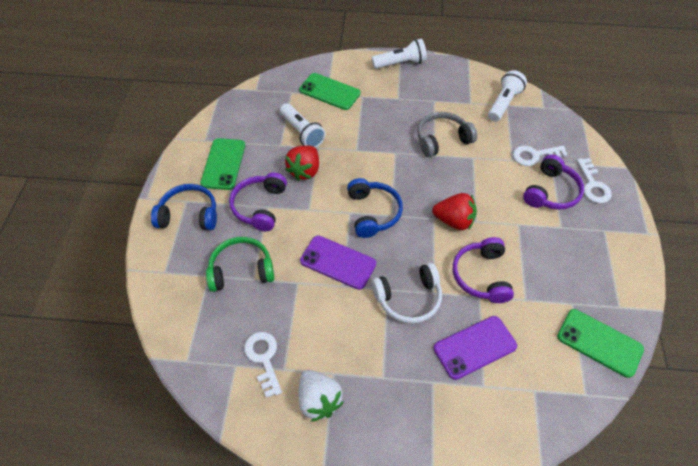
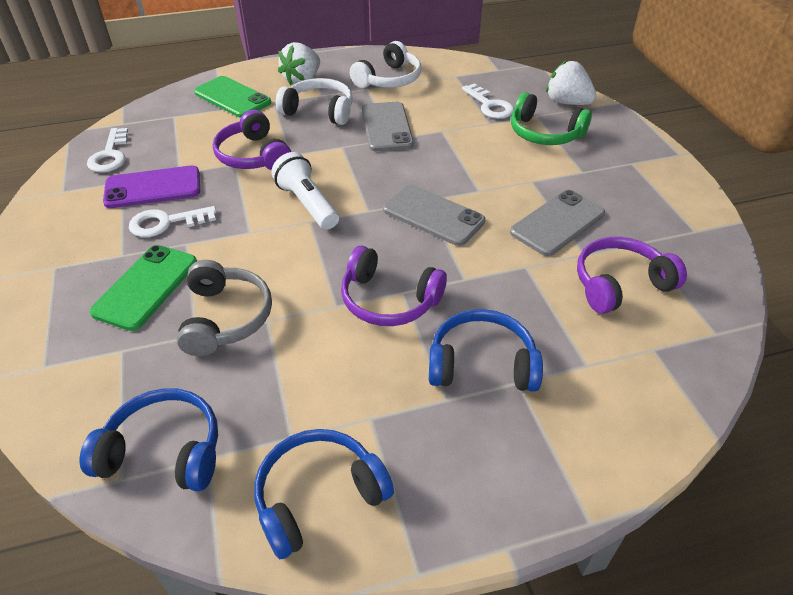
blue headphones: [151,184,217,230] [347,178,403,238] = 2 -> [80,388,218,491] [254,429,394,559] [429,309,543,392] = 3
green phone: [200,138,245,190] [299,73,361,110] [557,309,644,378] = 3 -> [89,245,197,331] [194,76,271,118] = 2
grey phone: none = 0 -> [362,102,414,151] [383,185,485,246] [510,190,605,256] = 3
purple phone: [300,235,376,290] [434,316,517,380] = 2 -> [103,165,200,208] = 1
red strawberry: [285,145,319,181] [432,193,477,230] = 2 -> none = 0
white flashlight: [280,103,325,148] [372,39,427,69] [488,70,527,122] = 3 -> [271,152,339,230] = 1
white headphones: [372,263,442,324] = 1 -> [276,78,353,125] [350,41,421,88] = 2
white strawberry: [299,370,344,422] = 1 -> [278,42,320,85] [546,60,597,105] = 2

